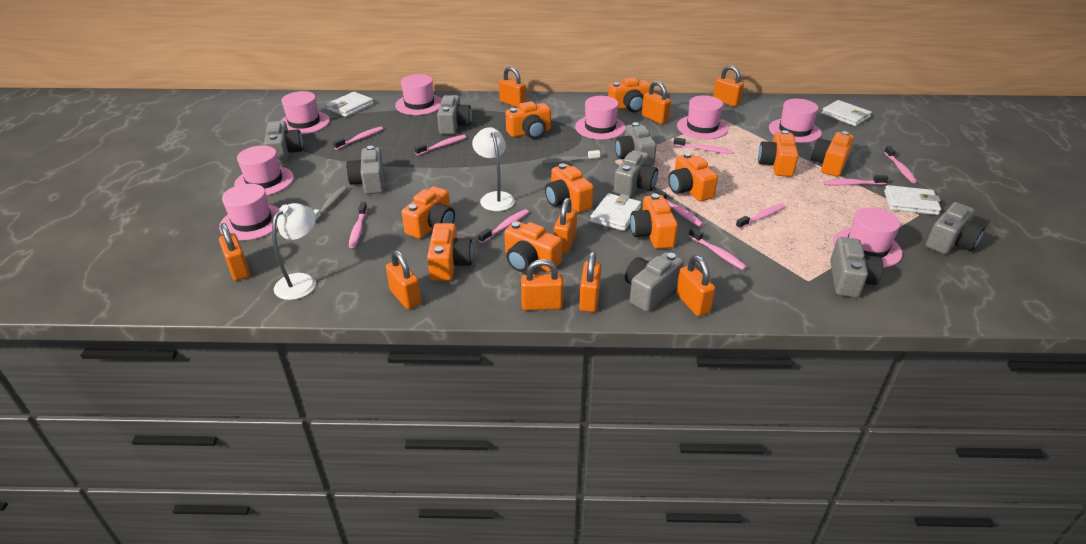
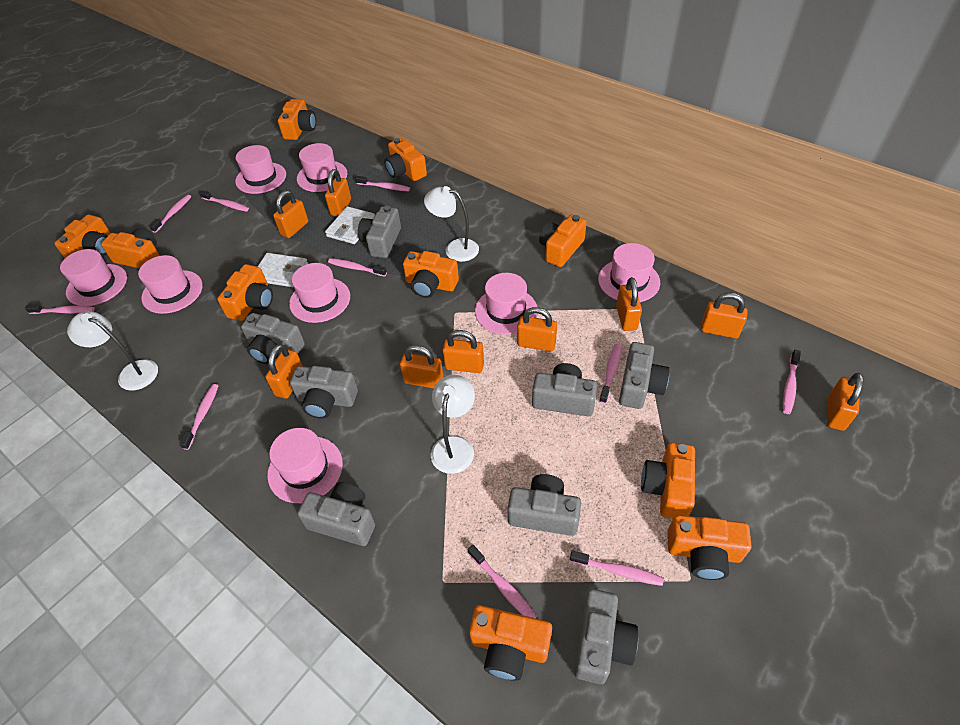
grey toothbrush: [313,186,348,223] [541,150,600,164] = 2 -> none = 0
white lamp: [272,203,316,300] [472,127,515,211] = 2 -> [67,311,158,391] [424,186,479,262] [431,375,475,474] = 3
white wallet: [326,92,374,117] [590,193,641,231] [822,100,872,126] [884,185,941,215] = 4 -> [257,253,308,287] [325,206,375,244] = 2

